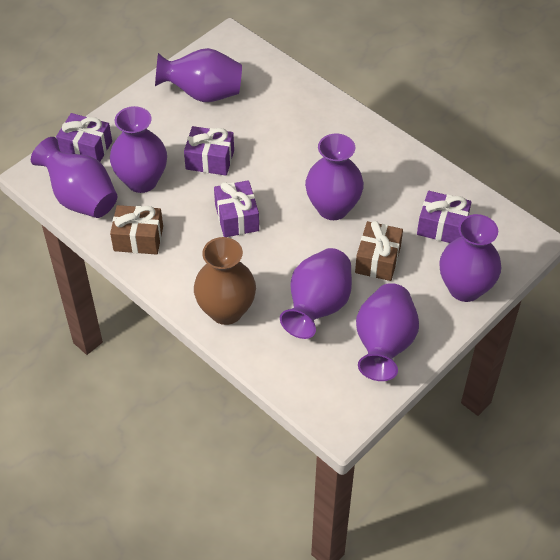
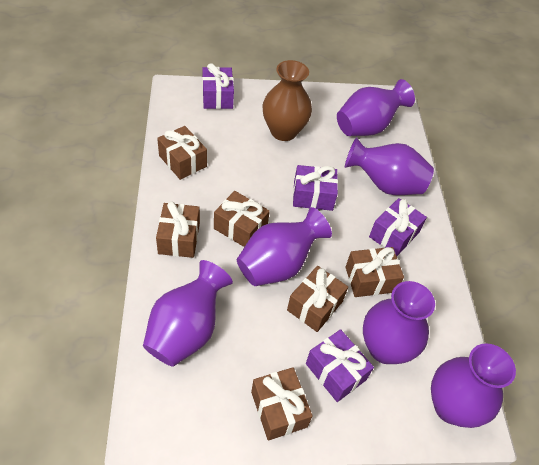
brown gift: [110,205,163,255] [355,221,403,281] = 2 -> [156,201,200,258] [157,126,207,180] [214,191,270,247] [251,367,313,440] [287,266,348,332] [345,247,404,297] = 6
purple vase: [31,137,117,218] [110,106,167,193] [155,48,242,102] [280,248,352,339] [305,133,364,220] [356,283,419,381] [439,214,501,302] = 7 -> [143,260,233,367] [237,207,332,286] [337,79,415,136] [345,137,434,195] [363,281,435,364] [431,344,516,428] = 6

